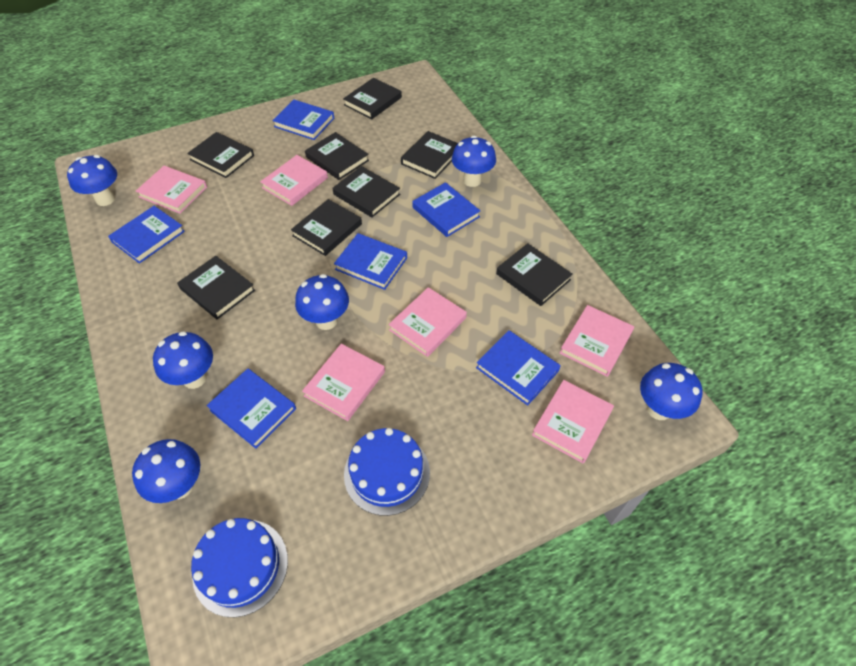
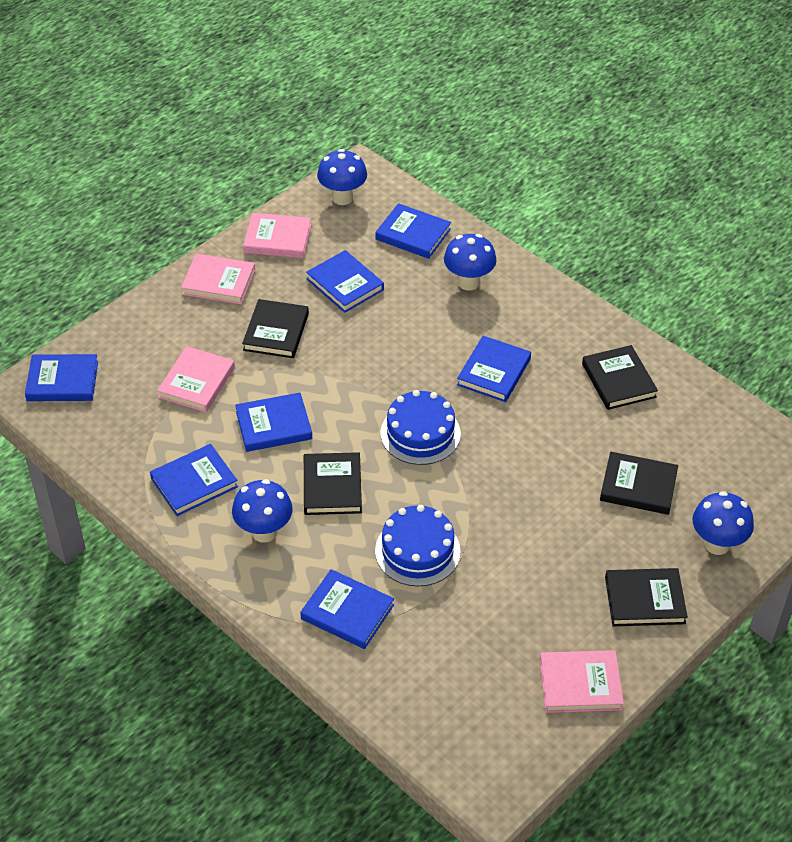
black book: [177,256,255,319] [187,132,254,178] [291,199,362,256] [305,132,369,180] [333,166,400,217] [343,78,402,119] [401,131,458,179] [496,243,573,306] = 8 -> [242,299,309,358] [304,452,362,515] [582,345,658,410] [600,452,678,515] [605,568,688,626] = 5
blue book: [108,206,185,264] [207,368,296,449] [272,100,334,140] [334,233,407,290] [412,182,480,237] [476,330,561,406] = 6 -> [25,354,98,401] [150,444,238,516] [235,393,312,452] [300,569,394,649] [306,250,384,313] [376,203,451,259] [457,336,531,402] = 7
blue mushroom: [67,155,117,206] [132,439,200,503] [153,331,213,389] [295,274,349,330] [452,136,496,187] [640,363,702,420] = 6 -> [232,479,293,543] [317,149,367,205] [444,234,496,291] [692,491,754,555] = 4
pink book: [136,166,207,214] [260,155,328,206] [302,344,385,421] [388,287,467,357] [532,380,614,463] [560,305,634,377] = 6 -> [157,346,235,412] [181,254,255,304] [243,213,311,258] [540,650,624,713] = 4

